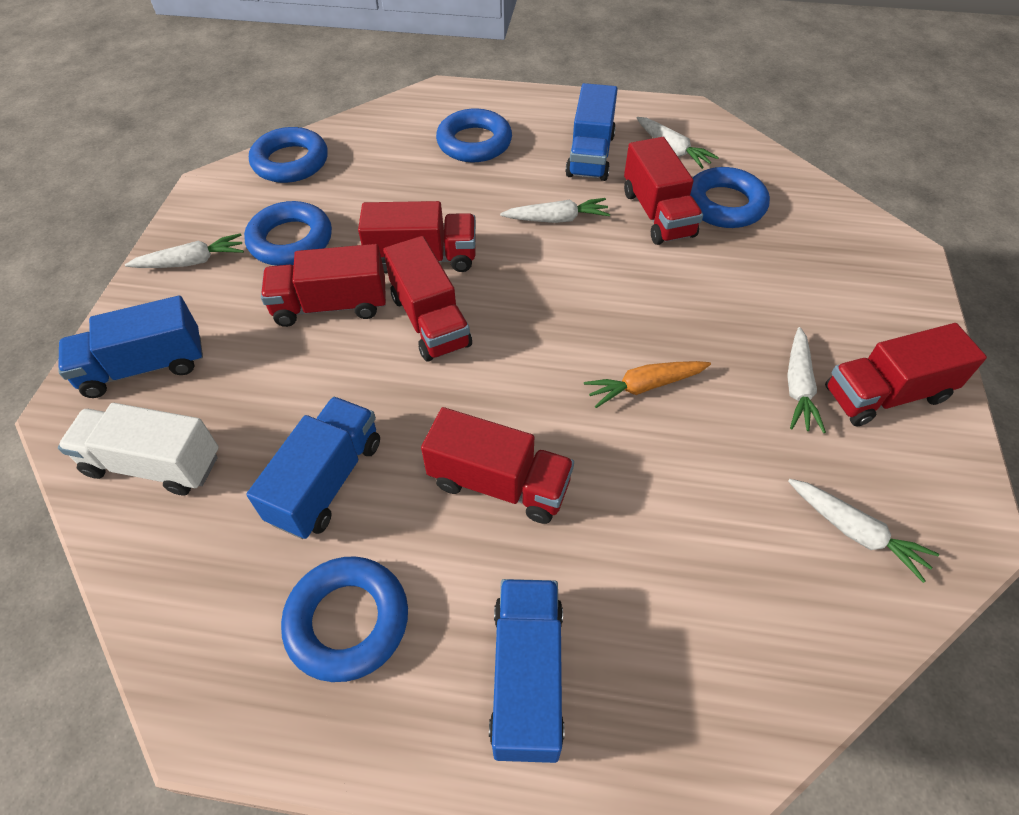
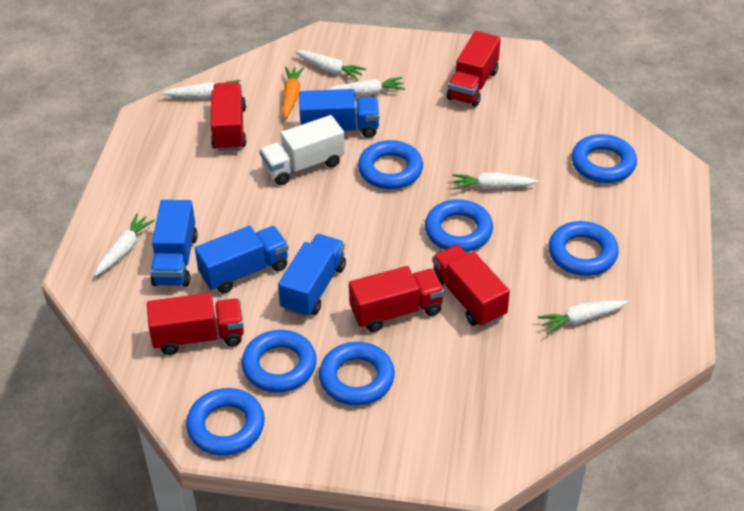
blue ring: [244,201,332,266] [249,127,328,183] [281,556,408,682] [436,108,512,162] [690,167,770,228] = 5 -> [186,388,265,456] [242,330,317,393] [319,342,395,406] [358,140,423,189] [425,199,493,252] [549,221,619,276] [571,134,637,183] = 7
red truck: [261,244,386,327] [358,201,476,273] [383,236,472,362] [421,407,574,524] [624,137,703,245] [825,323,987,426] = 6 -> [147,293,244,355] [211,82,246,151] [349,266,445,332] [432,245,510,327] [447,31,501,107] = 5
white carrot: [125,233,244,268] [500,198,610,223] [636,117,719,169] [787,327,826,433] [788,479,939,583] = 5 -> [95,213,155,276] [162,80,240,99] [295,51,367,80] [327,77,405,96] [452,172,538,190] [537,300,628,334] = 6

